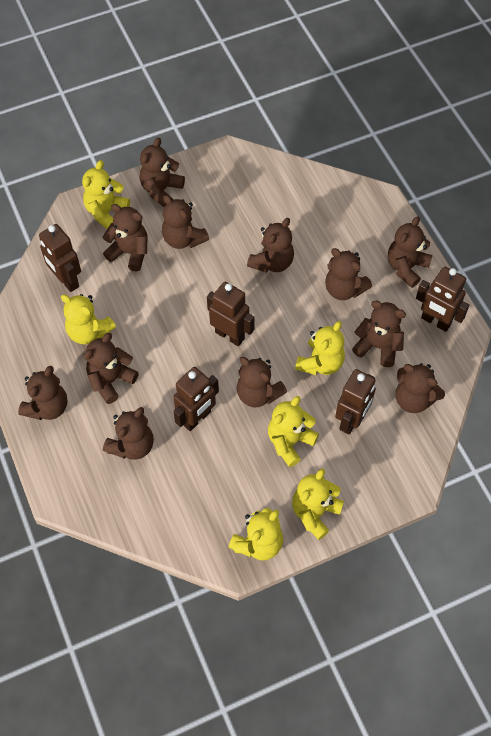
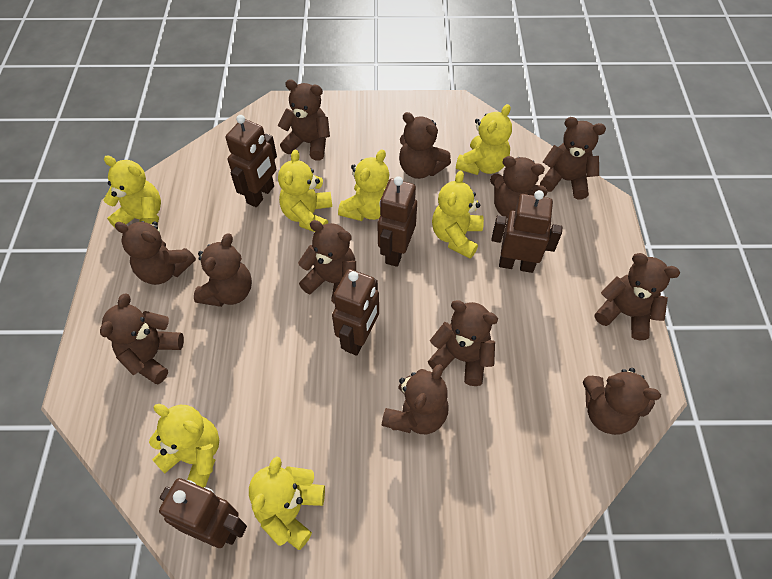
yellow teddy bear: [61,294,116,344] [82,160,130,229] [229,508,283,561] [268,396,319,467] [292,468,344,540] [295,321,345,375] = 6 -> [103,155,161,228] [149,404,219,488] [249,457,325,550] [278,150,332,232] [338,149,389,221] [432,170,484,259] [456,104,512,175] = 7

